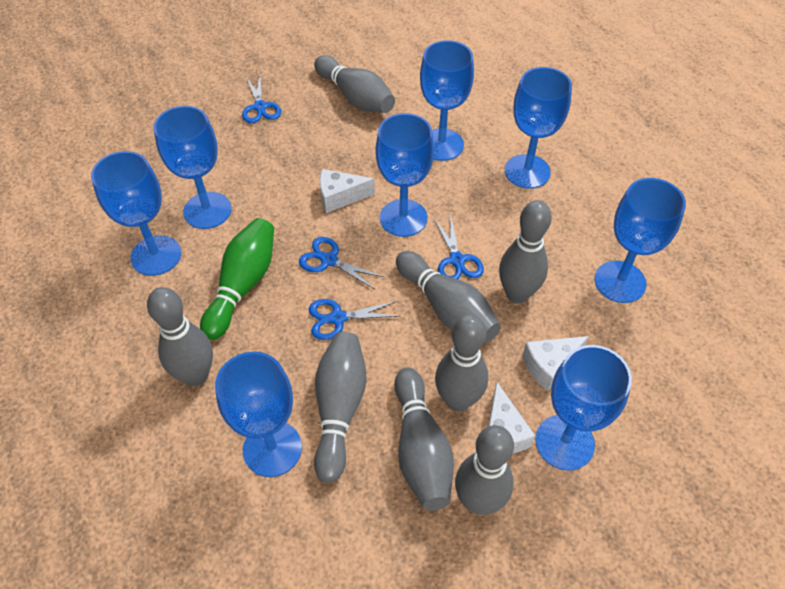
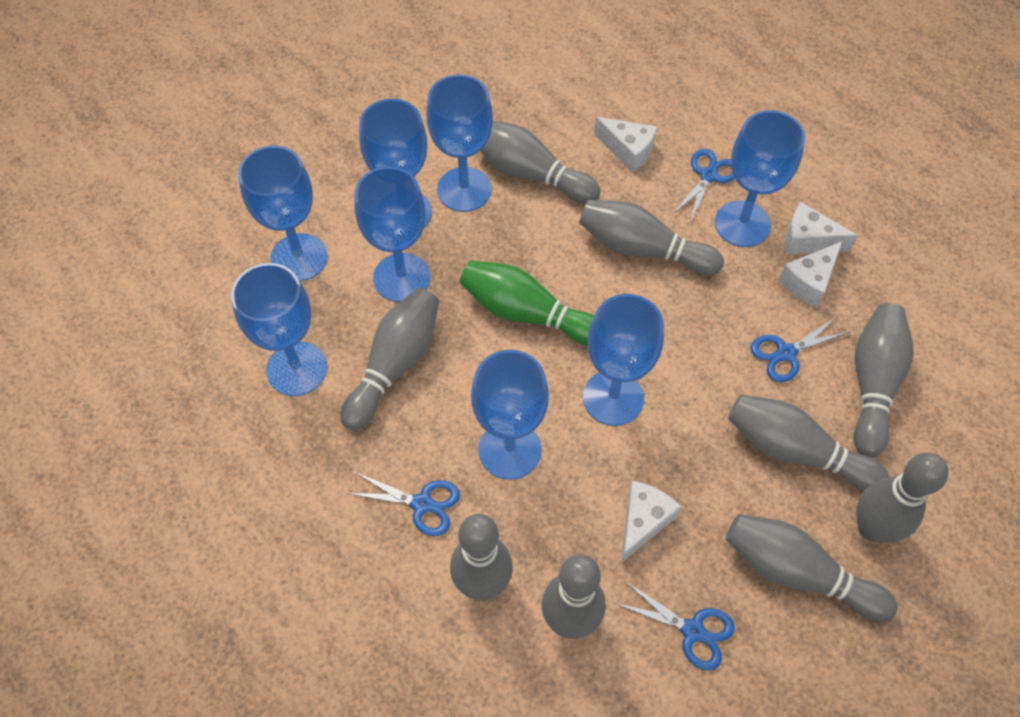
grey bowling pin: [147,287,213,386] [314,55,395,113] [314,332,367,483] [394,368,454,511] [396,251,501,342] [435,314,488,411] [455,425,514,515] [499,200,552,303] = 8 -> [340,288,439,431] [450,514,513,600] [480,121,600,204] [542,554,606,639] [579,200,724,275] [726,514,898,622] [728,395,890,491] [854,303,914,458] [856,453,949,543] = 9
white cheese: [320,169,375,213] [488,382,535,454] [522,336,589,391] = 3 -> [594,117,657,173] [621,481,681,563] [779,242,842,308] [785,202,858,254] = 4

